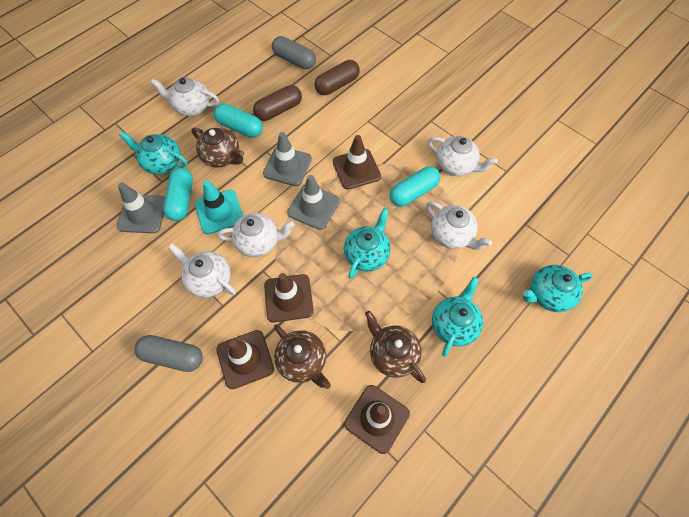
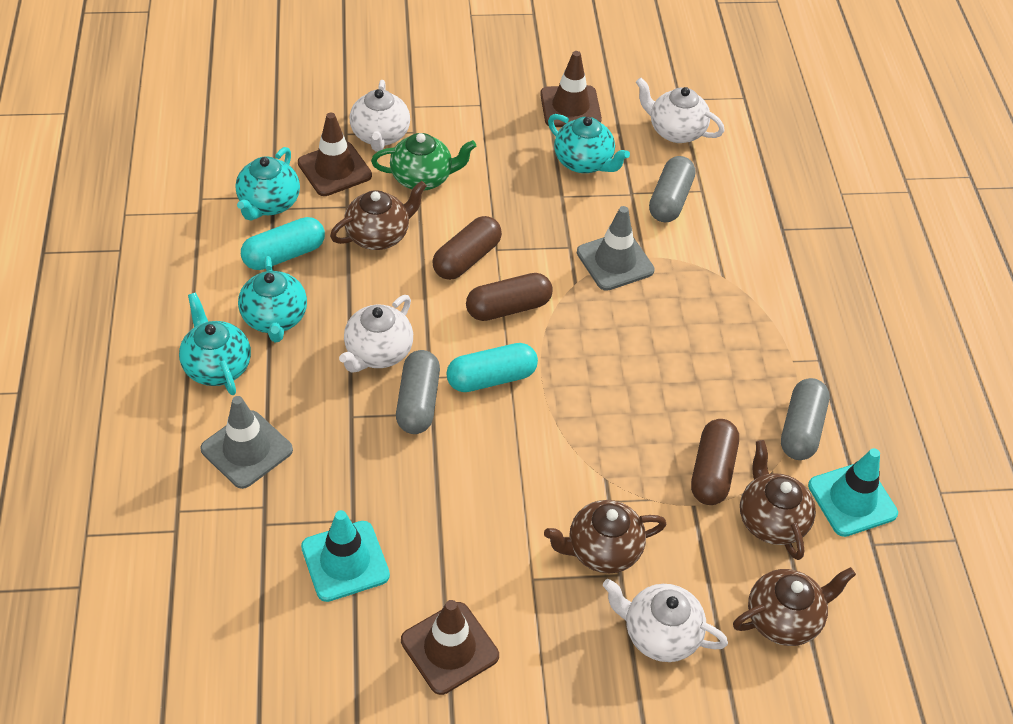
brown capsule: [253,85,302,121] [314,60,360,95] = 2 -> [432,216,502,280] [466,273,553,321] [691,419,739,505] = 3
brown teapot: [192,127,244,168] [274,324,331,389] [365,311,426,383] = 3 -> [330,181,427,250] [544,500,666,573] [733,567,856,646] [740,440,816,560] = 4
brown traffic cone: [216,330,274,389] [264,273,314,323] [333,135,381,190] [344,385,410,454] = 4 -> [298,113,372,196] [401,600,499,695] [540,51,602,127] = 3
green teapot: none = 0 -> [371,133,476,191] = 1
grey capsule: [134,335,203,372] [272,36,316,69] = 2 -> [396,350,440,434] [649,156,695,222] [781,378,830,460] = 3
grey traffic cone: [117,182,165,233] [263,132,312,186] [287,175,340,230] = 3 -> [200,396,293,489] [577,206,655,291] = 2
turquoise capsule: [163,168,193,221] [214,103,263,138] [390,166,441,207] = 3 -> [241,217,325,270] [446,343,538,392] = 2
turquoise traffic cone: [195,180,243,234] = 1 -> [301,510,390,602] [808,448,898,537] = 2
white teapot: [151,78,219,116] [168,243,236,298] [217,213,294,257] [426,201,492,250] [428,136,498,176] = 5 -> [339,295,413,373] [350,80,410,151] [603,579,728,662] [636,78,725,143] = 4

